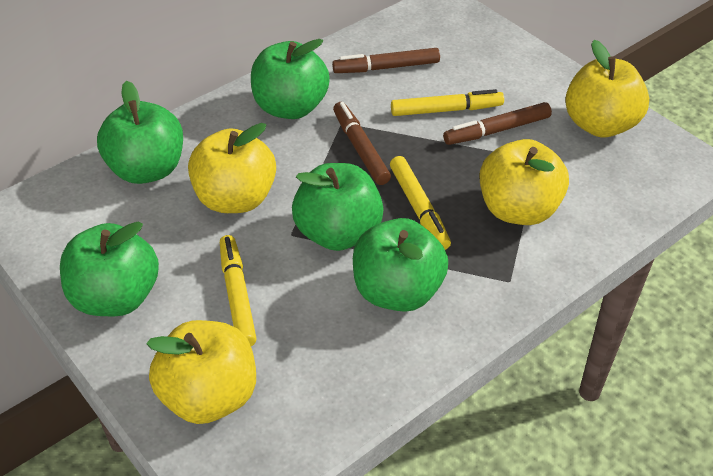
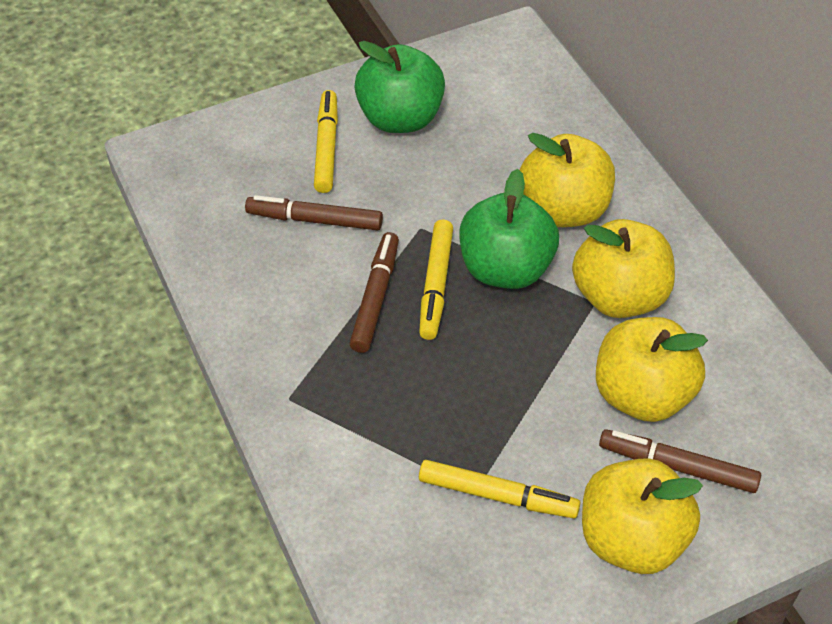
green apple: [60,222,159,316] [97,81,183,184] [251,39,330,119] [292,163,384,251] [353,218,448,312] = 5 -> [354,41,445,133] [459,169,559,289] = 2

